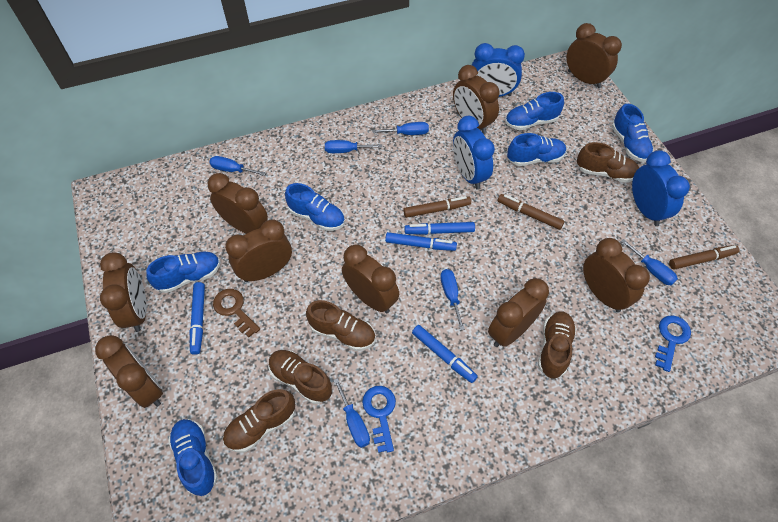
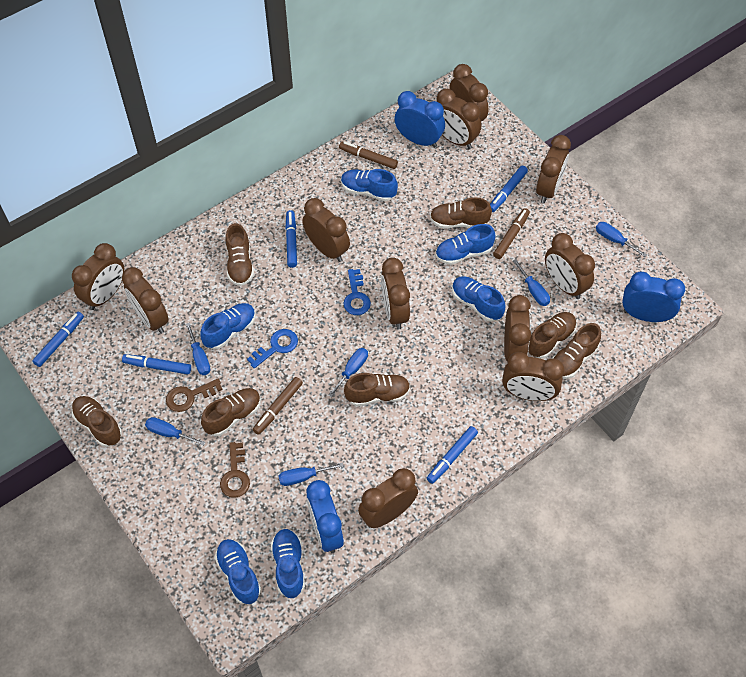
blue marker: [190,282,205,355] [385,232,457,251] [404,222,475,235] [412,325,478,383] = 4 -> [32,312,84,367] [122,354,191,374] [285,210,297,268] [427,426,478,484] [490,166,528,212] = 5
brown clock: [95,335,163,408] [100,252,147,332] [208,173,268,234] [225,219,292,282] [342,245,399,313] [453,65,499,134] [488,278,549,347] [567,23,622,88] [583,238,650,312] = 9 -> [72,243,124,310] [122,267,169,334] [302,198,350,262] [358,468,418,528] [381,257,410,330] [437,89,481,149] [449,64,488,121] [502,352,564,401] [504,295,531,361] [536,135,571,204] [545,233,595,299] = 11
brown key: [213,289,260,337] = 1 -> [166,378,222,412] [220,442,250,498] = 2
brown shoe: [223,389,295,452] [269,350,332,404] [306,300,376,351] [538,311,576,378] [577,142,639,183] = 5 -> [71,396,122,447] [201,388,261,436] [226,223,254,286] [344,373,410,406] [430,197,492,228] [528,312,577,359] [552,323,601,379] = 7

